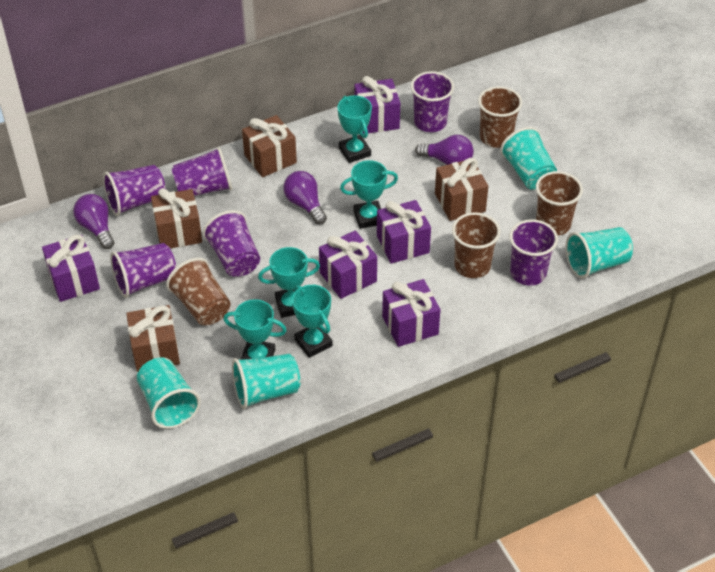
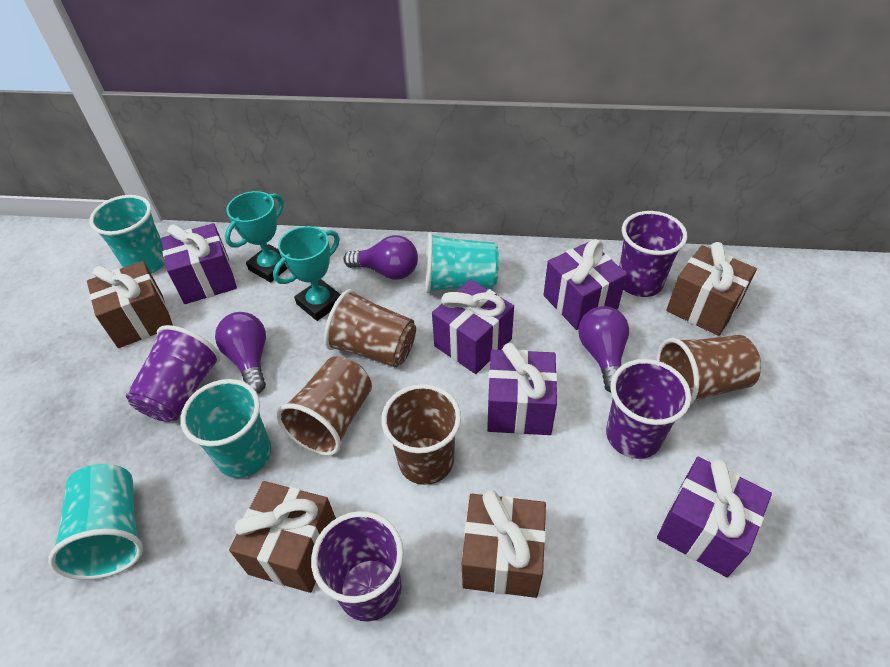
purple cup: [103,165,166,216] [110,243,176,298] [172,147,232,196] [203,210,260,277] [411,71,454,132] [509,219,558,286] = 6 -> [126,325,221,422] [311,511,403,622] [606,359,691,459] [619,211,687,297] = 4
turquoise trophy: [223,299,287,360] [258,247,320,318] [292,285,333,358] [338,95,372,163] [340,160,398,229] = 5 -> [225,191,288,282] [273,226,341,321] = 2

